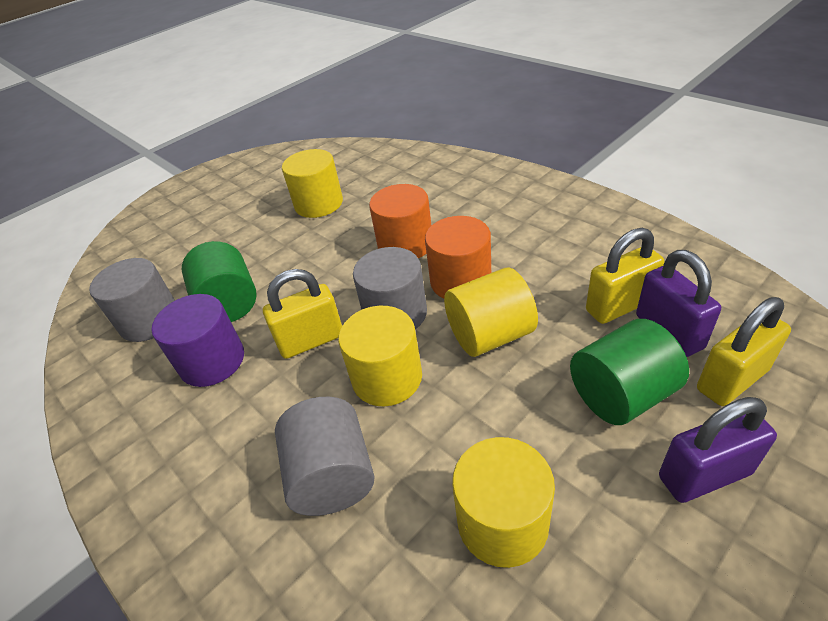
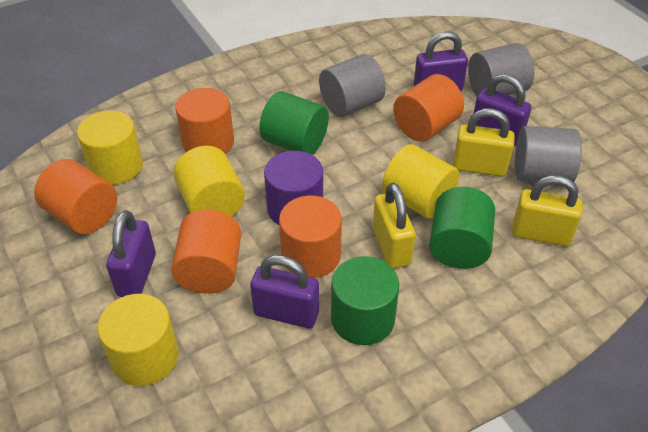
green cylinder: [182,241,257,322] [570,319,689,425] = 2 -> [259,91,329,155] [331,256,399,345] [429,187,495,269] = 3
orange cylinder: [369,184,431,258] [425,216,491,299] = 2 -> [34,159,117,234] [171,210,241,294] [175,88,234,154] [279,196,342,278] [393,74,464,142] = 5
purple padlock: [636,250,721,357] [659,397,777,503] = 2 -> [106,210,156,297] [250,255,319,328] [414,31,468,91] [474,74,532,146] = 4

